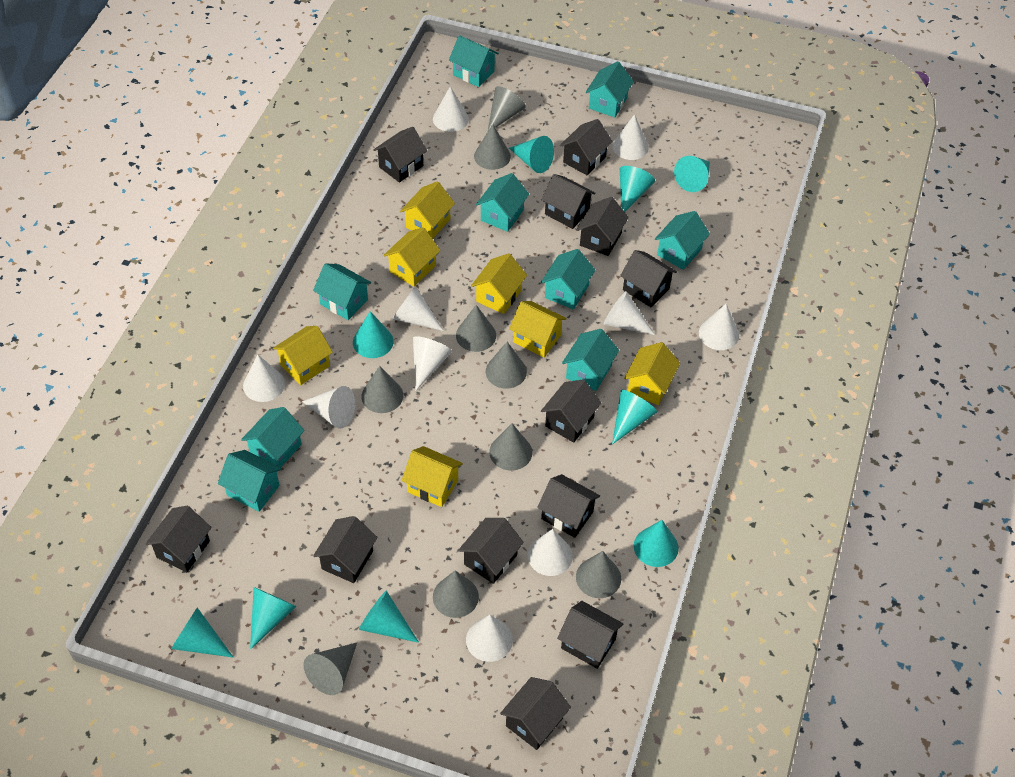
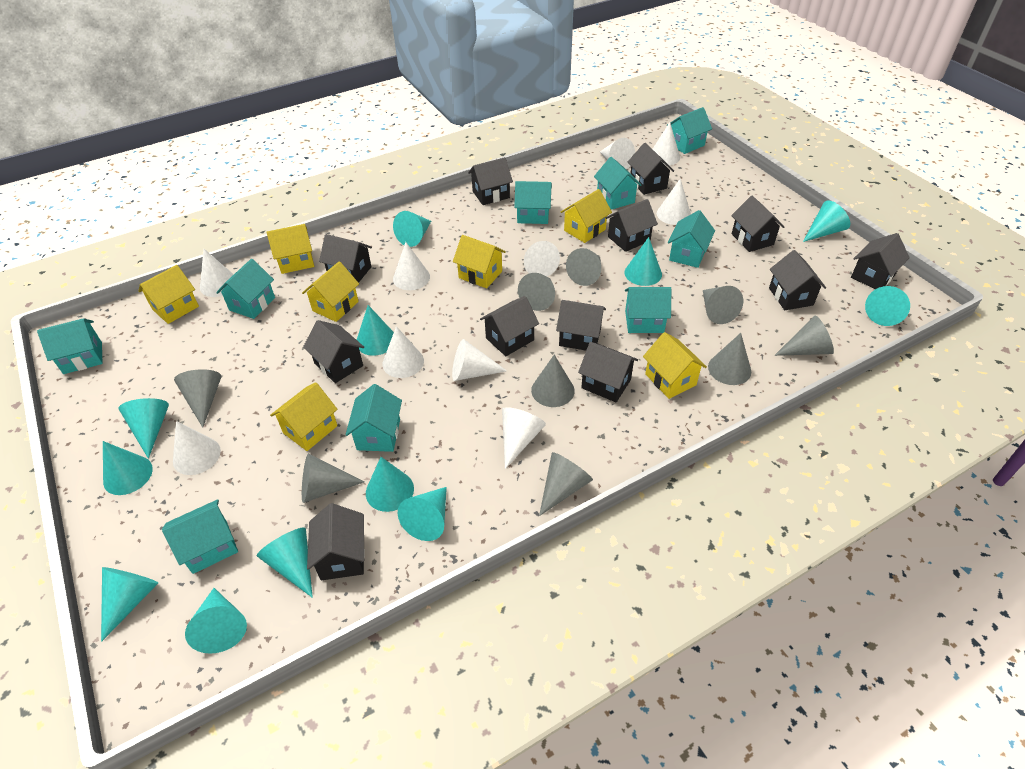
turquoise cone: [171,608,233,657] [250,587,297,650] [353,311,394,358] [359,590,419,643] [509,136,554,173] [612,390,657,444] [620,166,655,212] [634,520,679,567] [674,156,710,192] = 9 -> [101,567,158,642] [103,441,153,495] [118,398,169,459] [185,588,247,654] [257,527,313,598] [357,305,394,356] [366,457,414,512] [393,211,431,247] [398,487,447,541] [625,237,662,286] [803,201,850,242] [865,286,910,326] = 12

